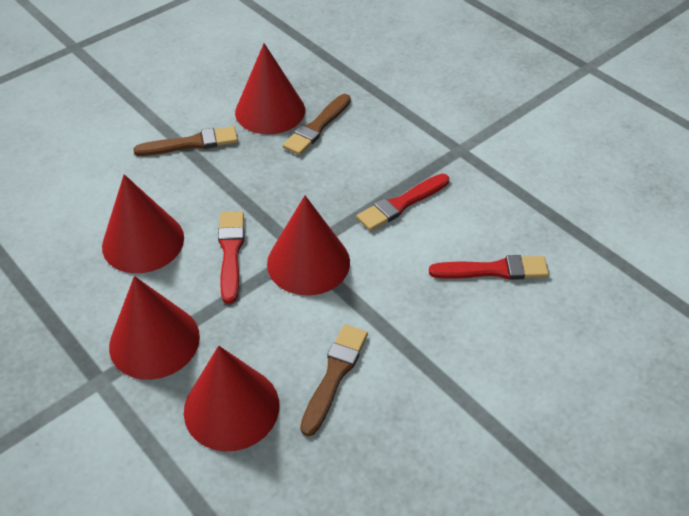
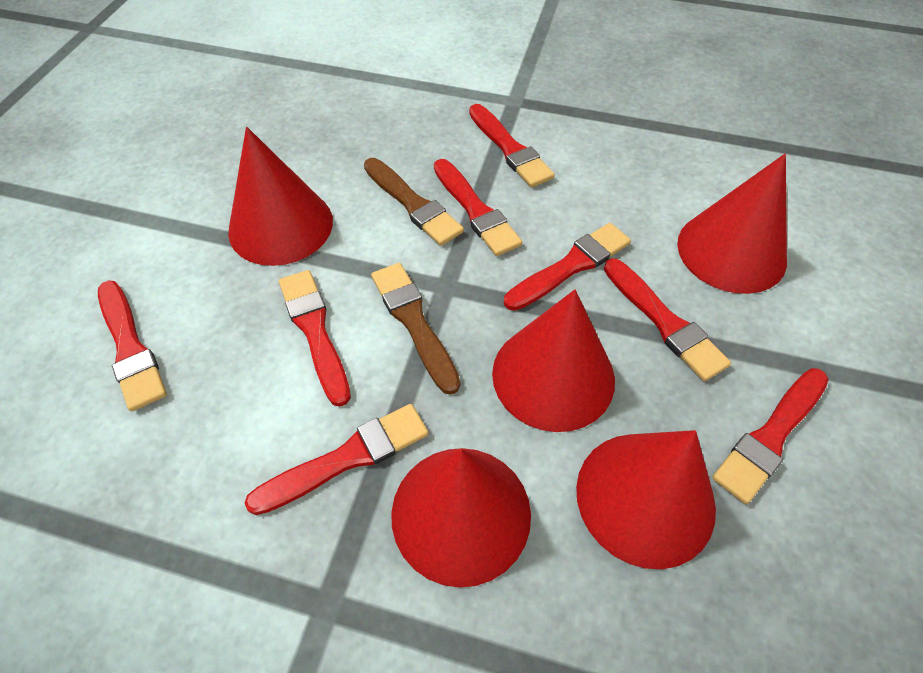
brown brush: [133,126,238,156] [283,94,351,155] [300,324,368,436] = 3 -> [364,158,464,246] [371,263,460,395] = 2
red brush: [218,211,244,304] [356,174,449,231] [429,255,549,280] = 3 -> [98,280,167,411] [245,404,428,515] [279,270,351,407] [434,159,522,256] [469,104,555,187] [504,223,631,311] [604,258,731,381] [712,368,829,504] = 8

